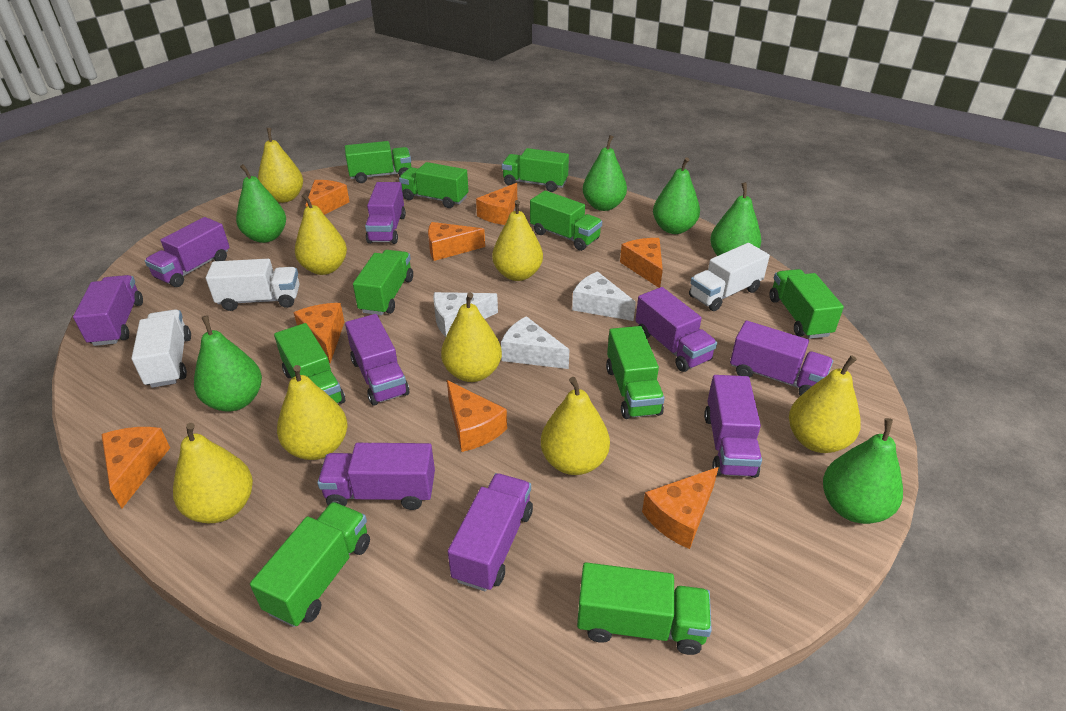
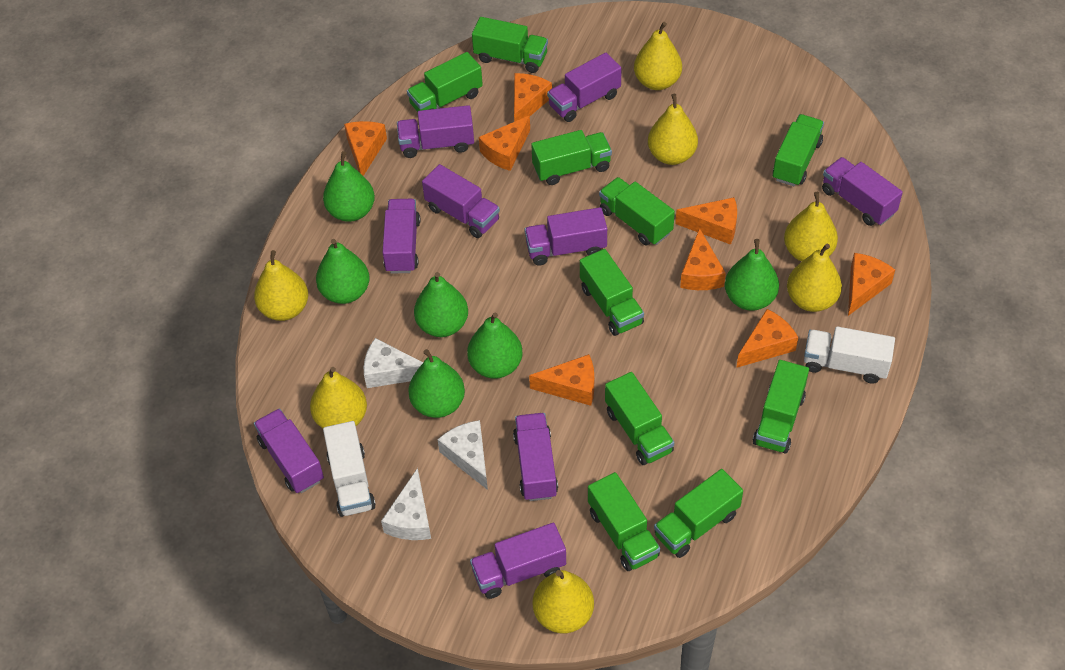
white truck: [131,309,191,388] [206,259,300,311] [689,243,770,311] = 3 -> [323,421,376,517] [804,326,895,384] = 2
yellow pear: [173,423,253,524] [258,128,303,203] [277,365,348,460] [295,193,347,275] [441,292,502,382] [492,200,543,281] [541,377,610,475] [789,355,861,453] = 8 -> [254,250,308,321] [310,367,367,428] [533,570,594,633] [634,22,682,90] [648,94,698,165] [784,192,838,261] [787,244,842,312] = 7

